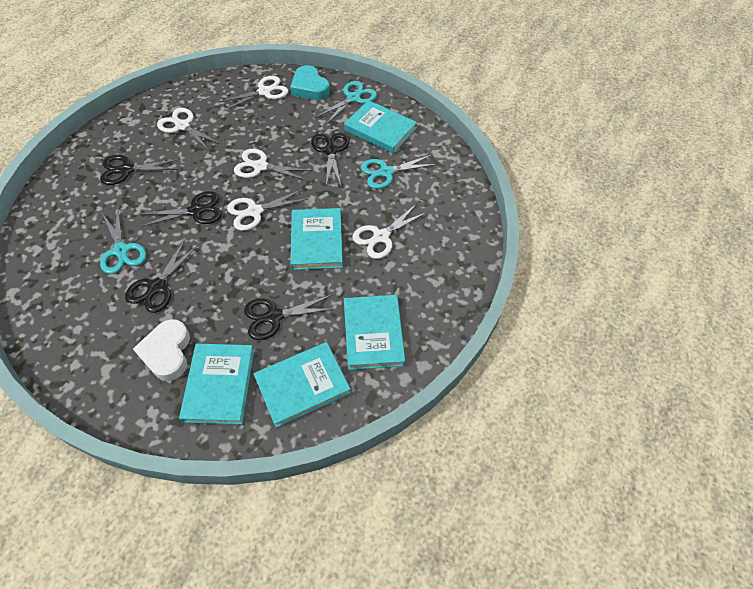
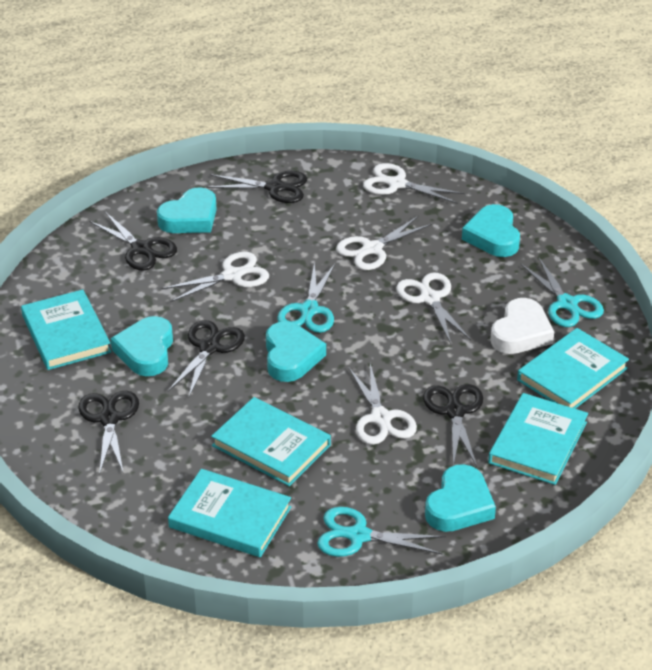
turquoise heart: [290,65,330,100] = 1 -> [111,316,173,376] [157,187,217,233] [266,321,326,382] [425,464,496,532] [462,204,520,257] = 5

